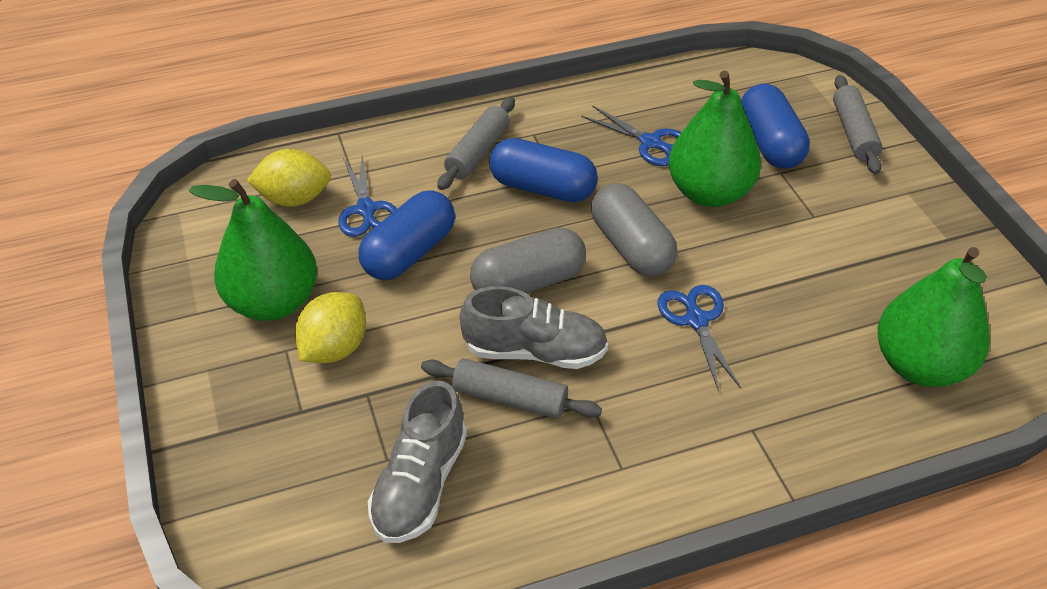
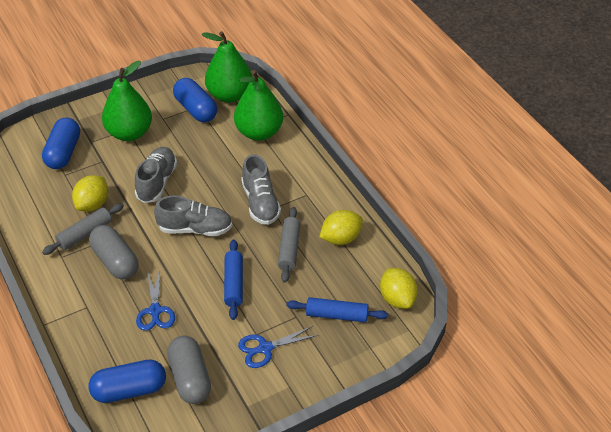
blue rolling pin: none = 0 -> [224,239,243,320] [286,297,388,322] = 2
blue scissors: [338,154,397,237] [582,105,682,166] [657,285,741,392] = 3 -> [136,269,175,331] [238,326,318,368] = 2
grey rolling pin: [421,358,602,419] [437,97,515,190] [833,75,882,174] = 3 -> [42,203,124,255] [278,207,300,283] = 2
grey shoe: [368,381,467,543] [460,286,608,369] = 2 -> [135,147,177,203] [154,195,233,236] [241,154,281,225] = 3
yellow lemon: [246,149,331,207] [295,292,366,363] = 2 -> [72,175,108,212] [319,210,363,245] [380,268,418,309] = 3

